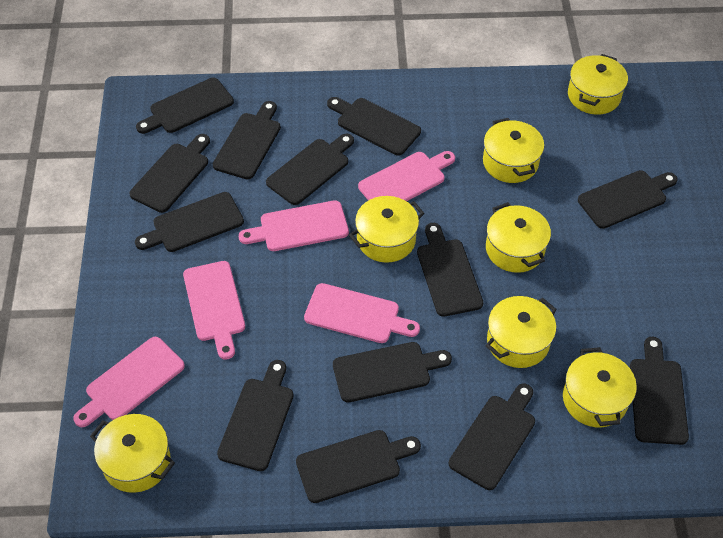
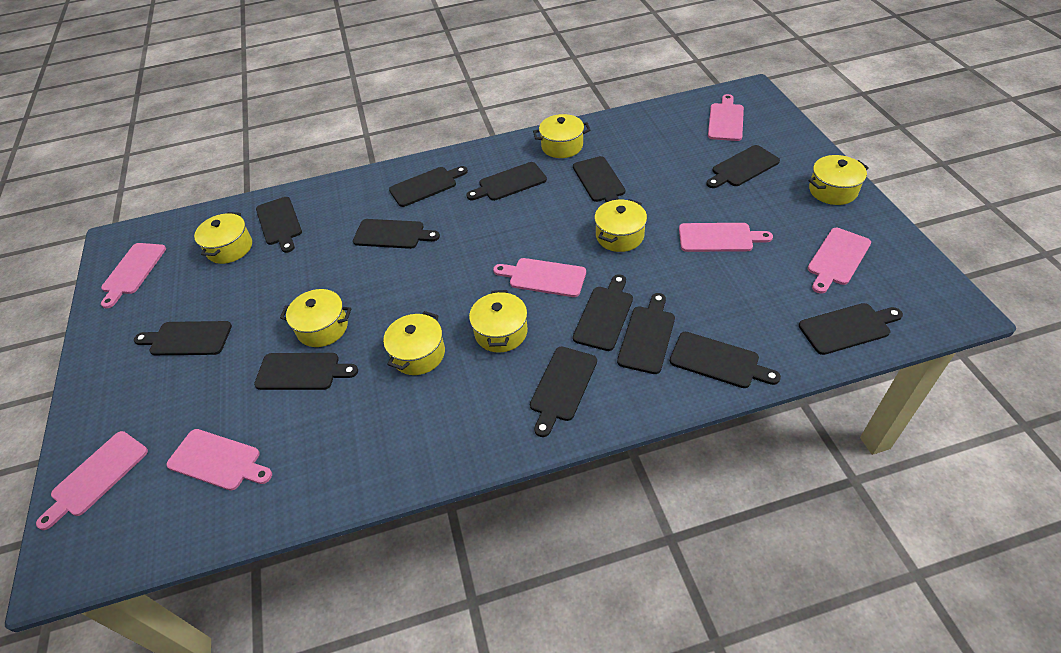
pink cutting board: [73,337,185,427] [183,261,245,360] [239,200,349,251] [304,283,420,343] [358,151,455,201] = 5 -> [36,431,148,530] [101,243,166,308] [166,429,272,491] [493,258,586,297] [679,223,773,252] [708,94,744,141] [807,228,871,294] = 7

